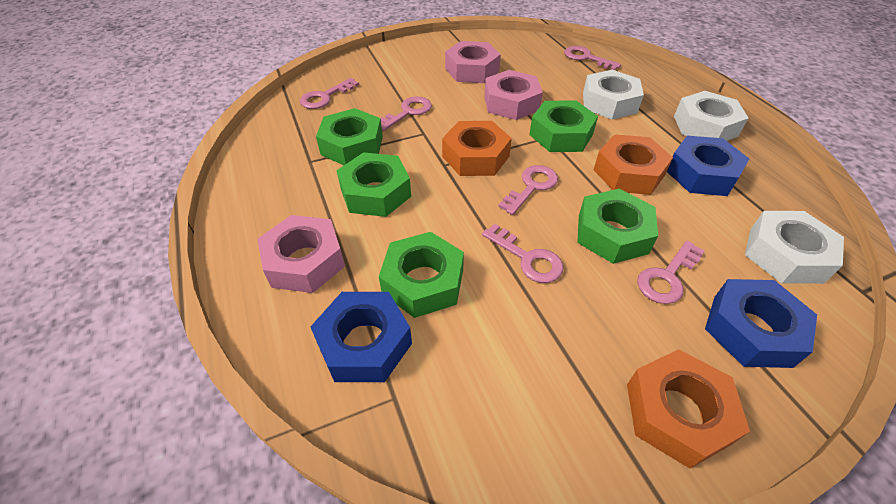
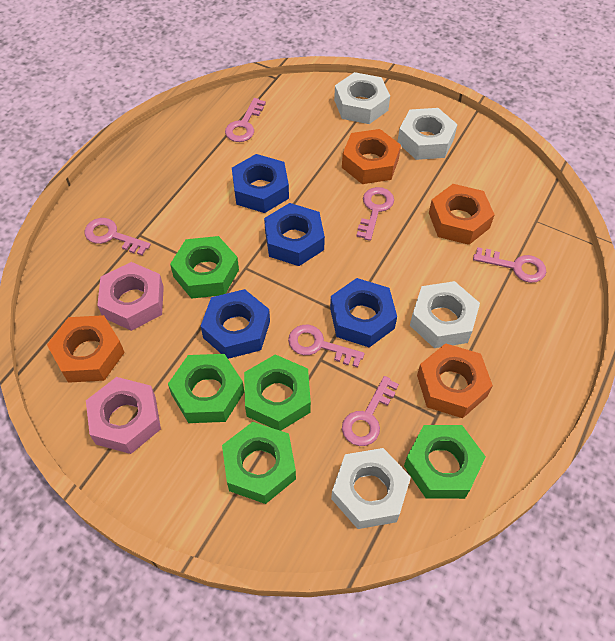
blue nut: [311,292,412,382] [667,136,749,196] [705,279,817,368] = 3 -> [201,289,270,359] [232,154,289,213] [264,203,325,266] [330,278,397,348] = 4
orange nut: [442,121,512,176] [594,134,673,195] [627,349,750,469] = 3 -> [47,315,125,383] [342,129,401,184] [417,343,493,418] [429,184,495,245] = 4
pink nut: [257,215,345,293] [445,41,501,83] [484,70,543,120] = 3 -> [86,377,161,454] [97,262,164,331] = 2
white nut: [583,70,644,120] [674,91,749,141] [745,211,844,284] = 3 -> [331,448,411,529] [334,72,390,124] [398,108,458,160] [410,281,480,348] = 4

